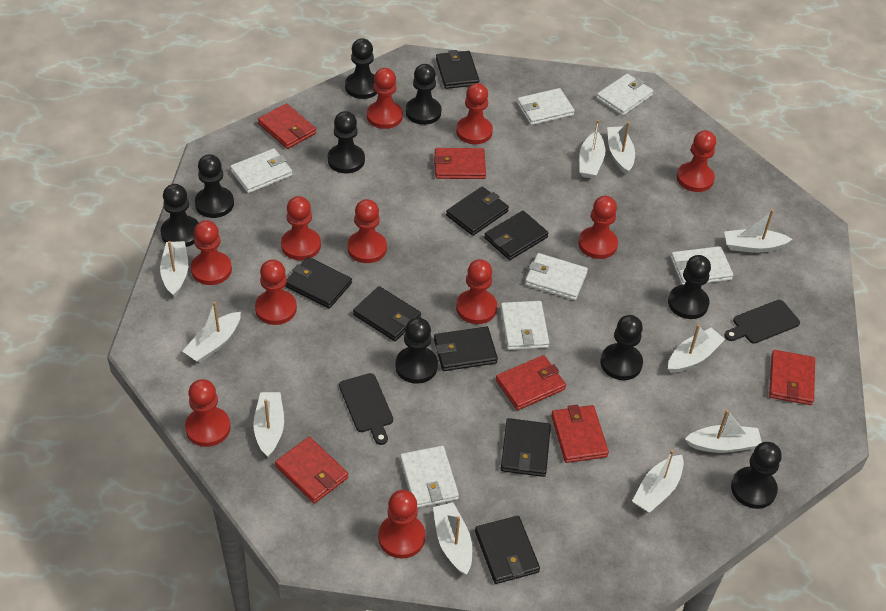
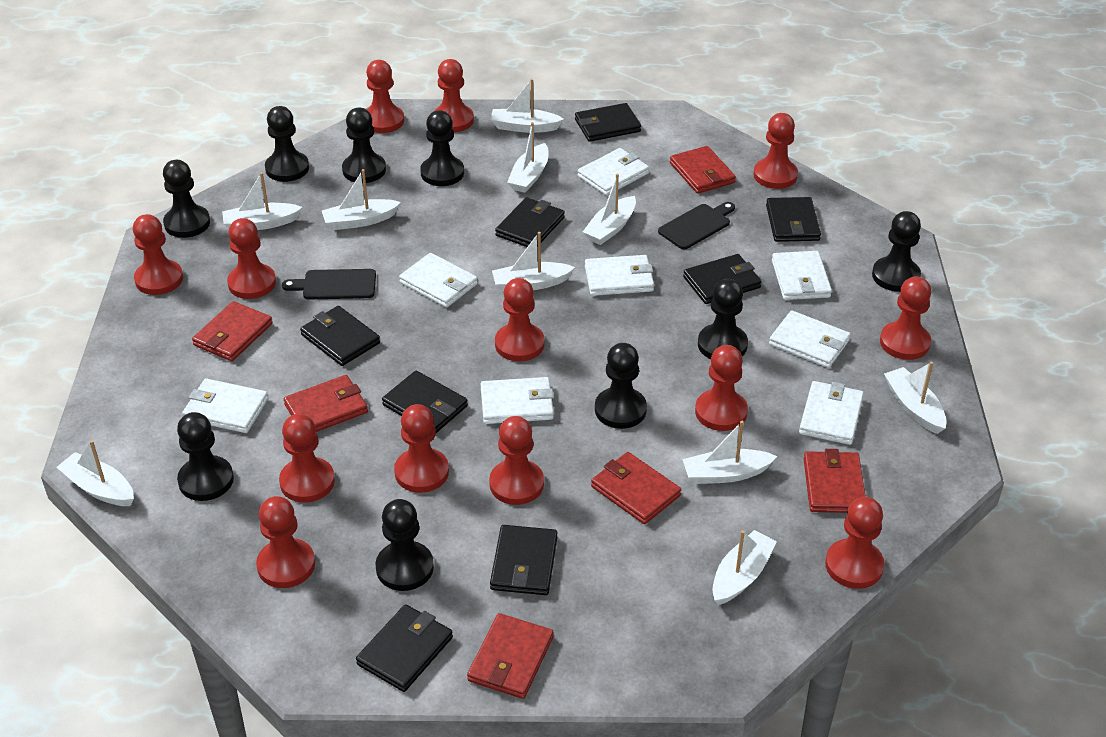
red pawn: [185,379,231,447] [191,220,232,285] [255,260,297,325] [281,196,321,260] [347,199,387,263] [367,68,403,129] [378,490,425,559] [456,83,493,144] [456,259,497,324] [579,196,618,259] [677,130,716,192] = 11 -> [133,214,183,295] [227,218,276,299] [256,496,315,588] [279,414,335,503] [366,60,404,133] [394,404,449,493] [433,59,474,132] [489,416,544,505] [495,278,545,361] [695,345,748,431] [753,113,798,189] [825,497,884,589] [880,276,931,360] = 13
white wallet: [230,148,292,193] [400,446,459,508] [500,301,549,350] [517,88,575,125] [525,253,588,300] [596,74,653,116] [671,246,733,285] = 7 -> [182,378,268,433] [399,253,478,308] [481,377,554,424] [578,148,649,196] [585,255,654,296] [769,310,851,368] [772,251,832,300] [799,381,864,445] = 8

